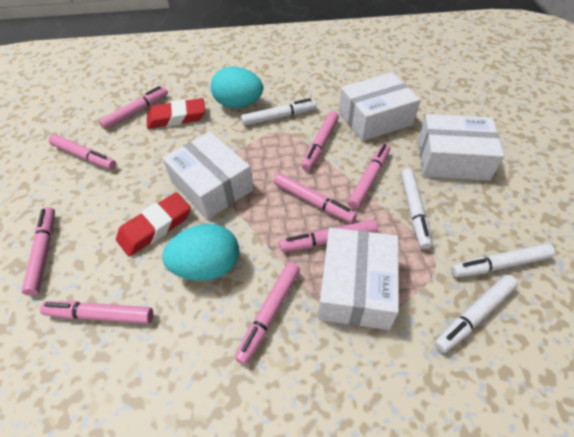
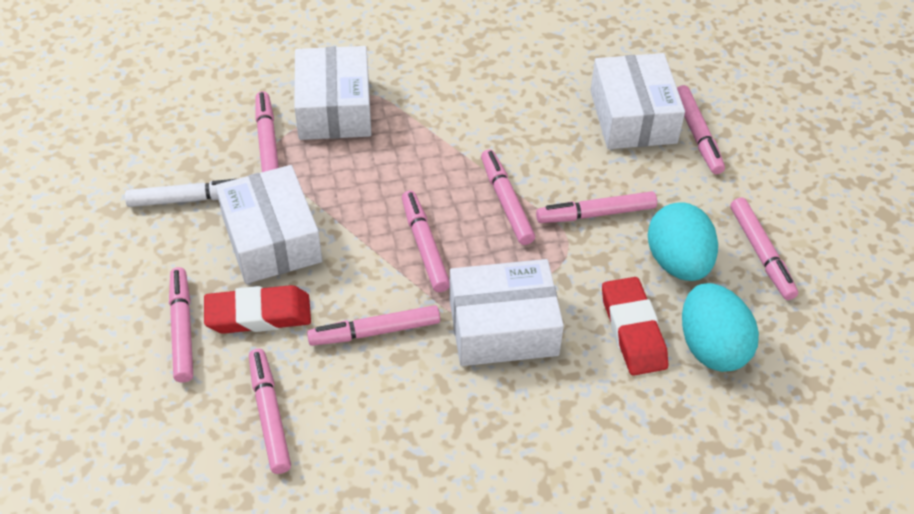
white marker: [241,98,316,126] [401,168,432,249] [434,275,518,353] [451,244,555,278] = 4 -> [125,179,235,207] = 1

